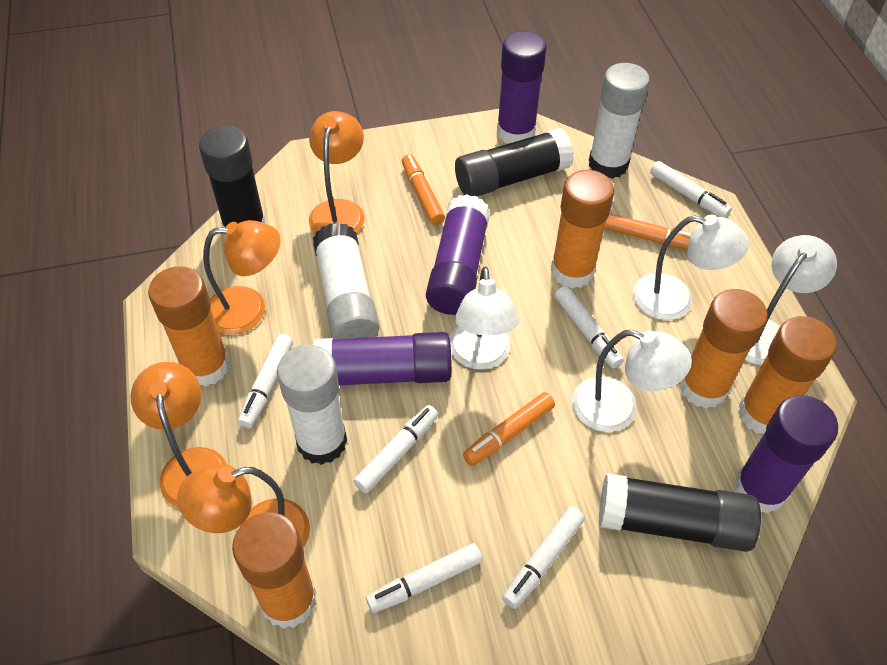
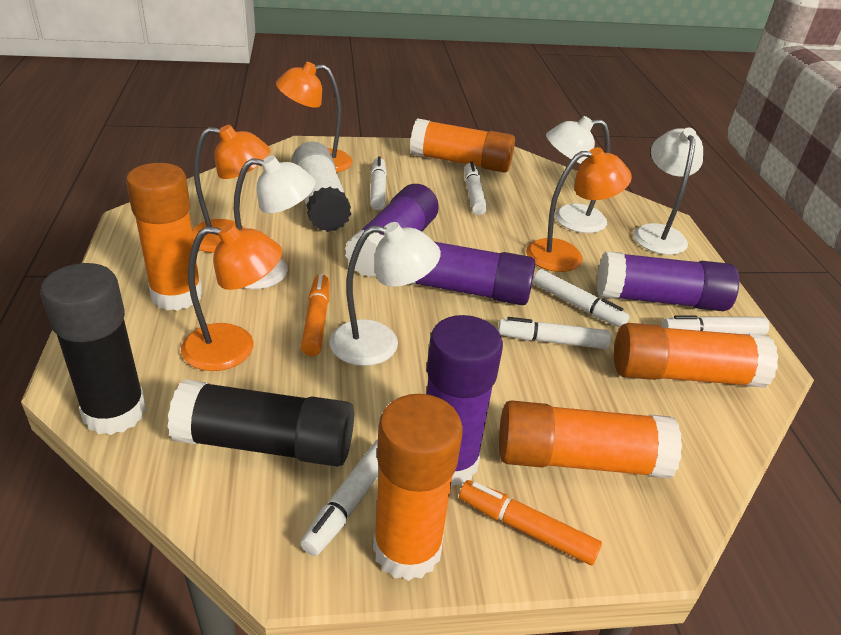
black glue stick: [199,125,266,228] [455,128,574,197] [599,473,761,552] = 3 -> [40,263,146,435] [167,379,354,467] = 2
orange marker: [402,154,445,225] [463,392,555,466] [604,213,691,249] = 3 -> [301,274,329,356] [459,480,602,565] = 2
white glue stick: [277,345,347,465] [313,222,379,339] [589,63,650,179] = 3 -> [292,141,351,232] = 1

